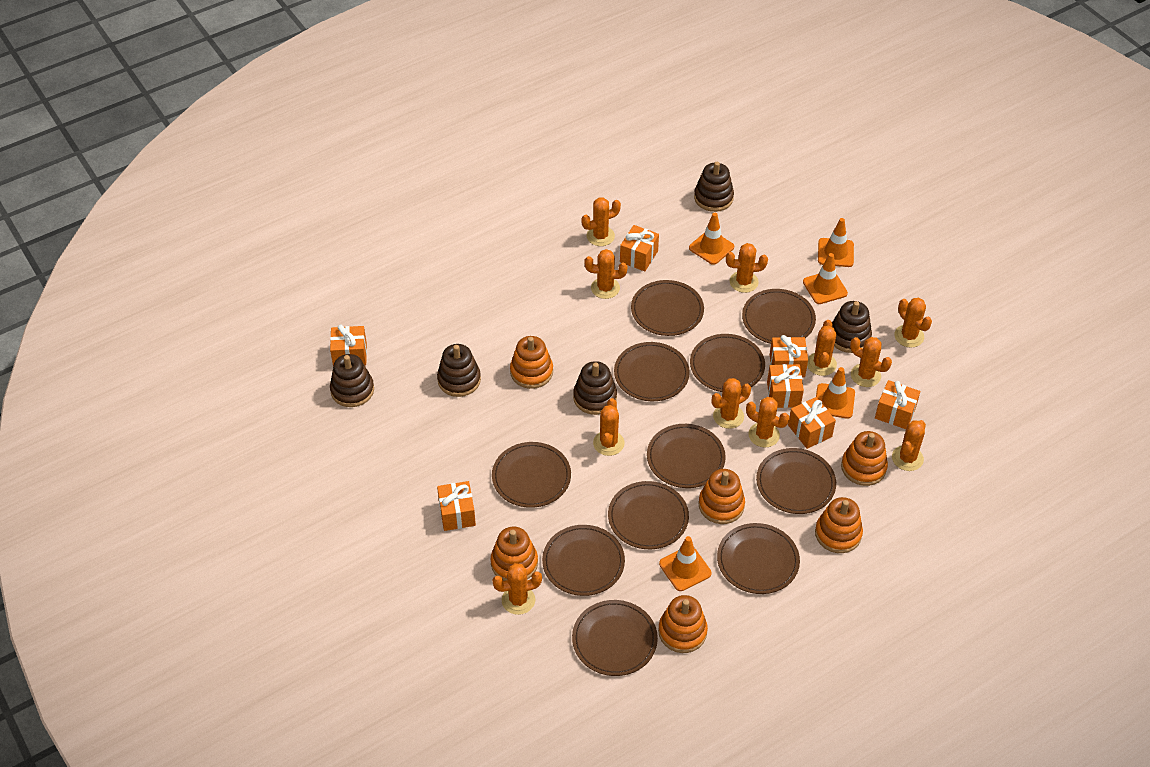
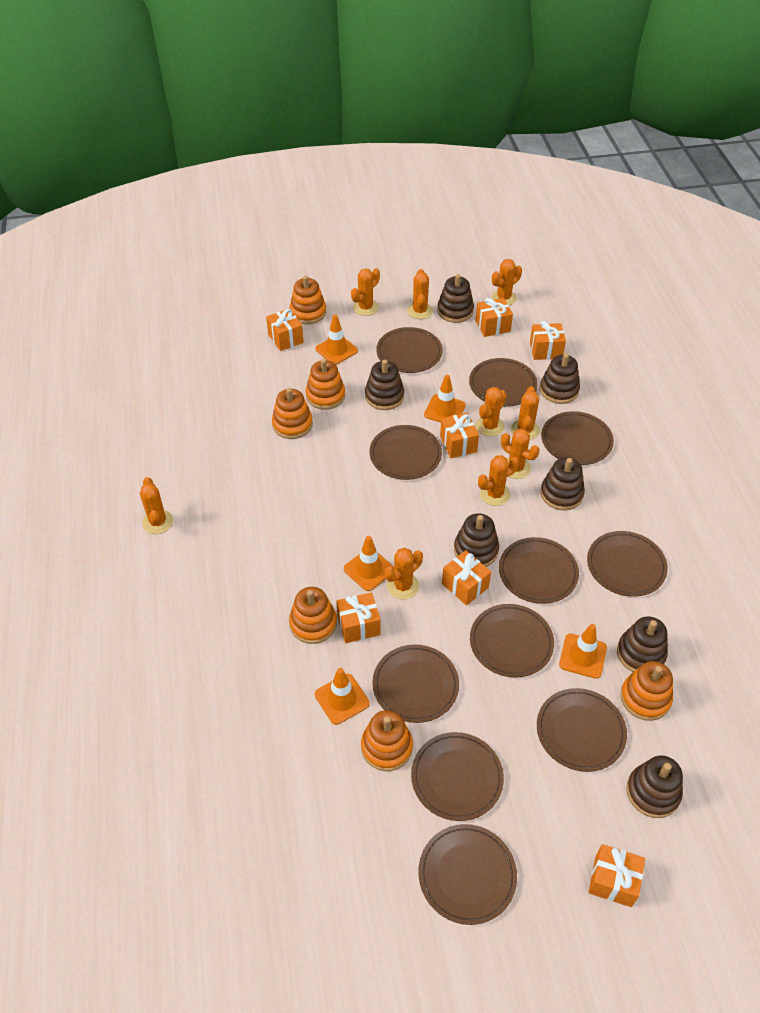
brown stacking toy: [330,354,374,407] [437,344,481,397] [573,361,617,415] [694,162,734,212] [832,301,872,353] = 5 -> [365,360,404,410] [437,274,474,323] [454,513,499,567] [540,353,580,404] [541,458,585,510] [617,617,668,672] [626,756,683,818] = 7
orange cactus: [492,563,542,615] [581,197,621,246] [585,249,627,299] [593,398,624,456] [712,378,751,429] [726,243,768,293] [746,397,789,448] [807,320,837,376] [850,337,892,387] [892,420,926,471] [894,298,932,348] = 11 -> [140,477,173,534] [351,268,380,316] [385,548,423,600] [407,269,433,319] [476,387,507,437] [478,455,519,506] [491,259,522,306] [501,429,539,479] [511,386,540,440] = 9

